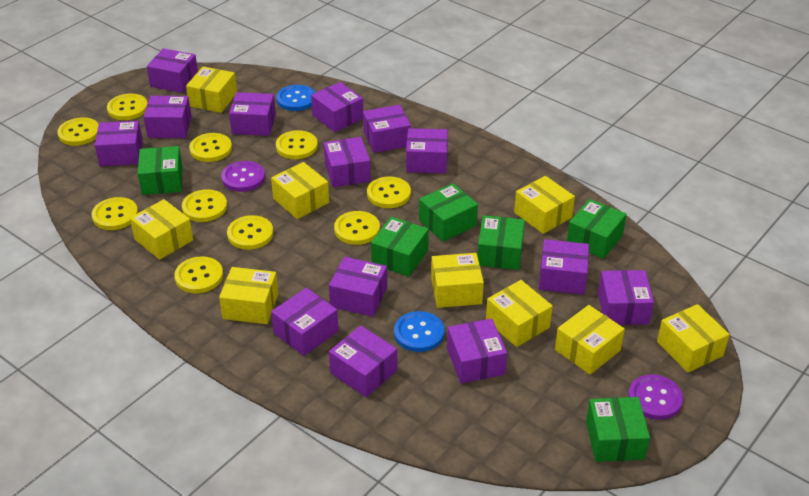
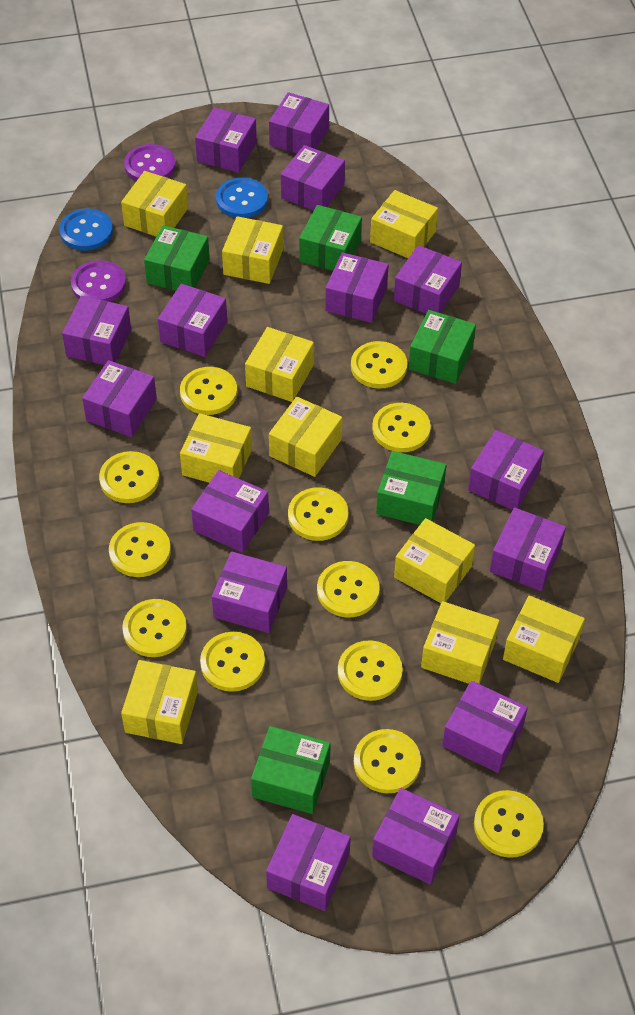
green box: [138,146,183,195] [371,217,429,277] [419,183,478,242] [477,215,525,270] [567,199,627,259] [586,397,650,462] = 6 -> [144,225,210,291] [251,726,331,814] [299,205,362,271] [376,451,447,525] [408,310,476,384] = 5
purple box: [95,121,143,166] [143,96,192,138] [147,48,198,93] [229,92,276,136] [271,288,338,356] [311,82,363,132] [324,137,371,187] [329,257,387,317] [329,326,397,397] [363,105,411,153] [406,128,448,173] [447,318,507,383] [539,239,589,295] [598,270,654,325] = 14 -> [62,296,131,365] [82,360,157,437] [158,284,227,357] [191,470,269,553] [195,108,257,173] [212,552,287,633] [266,814,351,911] [269,92,329,153] [281,145,345,211] [325,252,389,323] [372,788,460,885] [394,245,462,314] [442,681,528,773] [468,430,544,510] [490,507,566,591] = 15
yellow box: [130,199,193,260] [186,66,237,113] [219,267,278,324] [271,162,329,219] [431,253,484,308] [486,280,553,347] [514,176,575,234] [555,305,625,375] [657,304,730,373] = 9 -> [121,171,188,237] [121,660,198,744] [180,413,252,483] [222,216,283,284] [245,327,314,402] [269,397,342,477] [370,190,438,258] [394,518,475,603] [421,601,500,684] [503,595,585,683] = 10
yellow button: [57,117,99,146] [92,197,138,230] [107,94,148,120] [174,256,223,293] [182,189,227,222] [189,133,232,162] [227,215,273,250] [276,130,318,159] [334,211,380,245] [367,176,411,208] = 10 -> [99,451,159,503] [109,522,171,577] [122,599,187,657] [180,367,237,415] [200,632,265,692] [288,487,348,541] [317,561,380,617] [338,640,403,701] [351,341,407,389] [354,729,421,793] [372,403,431,452] [474,790,544,858] = 12

